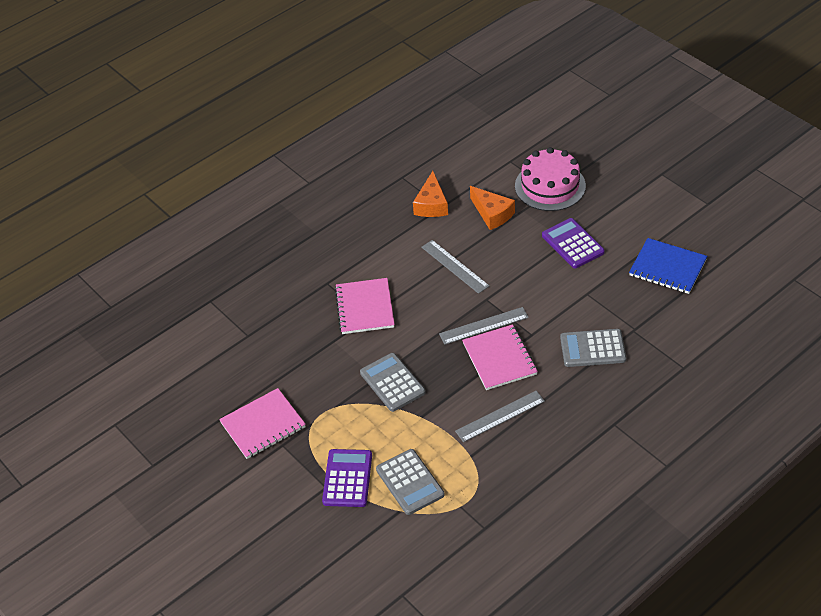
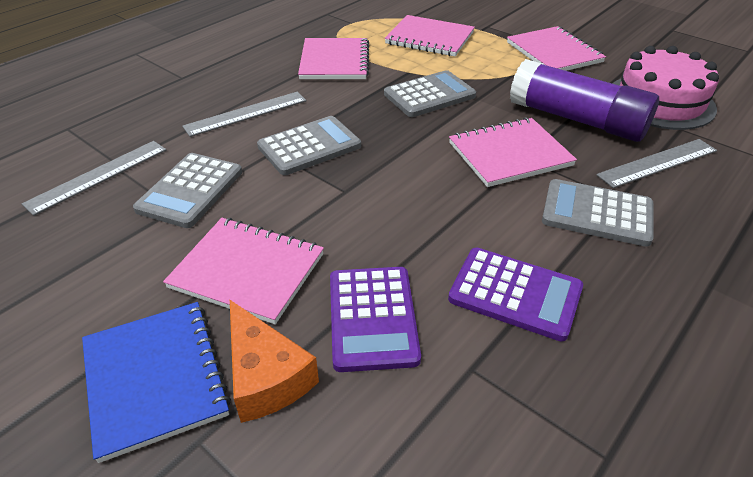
grey calculator: [360,353,426,412] [376,449,444,515] [560,329,626,367] = 3 -> [133,153,242,228] [257,116,361,175] [384,70,476,117] [542,179,654,247] = 4
orange cheese: [413,171,448,217] [470,186,515,230] = 2 -> [230,300,319,423] = 1
pink notebook: [219,388,306,459] [335,278,395,334] [462,324,538,390] = 3 -> [163,218,324,324] [298,38,369,79] [385,15,475,56] [449,117,577,187] [507,26,606,71] = 5
purple glue stick: none = 0 -> [510,59,659,142] = 1

